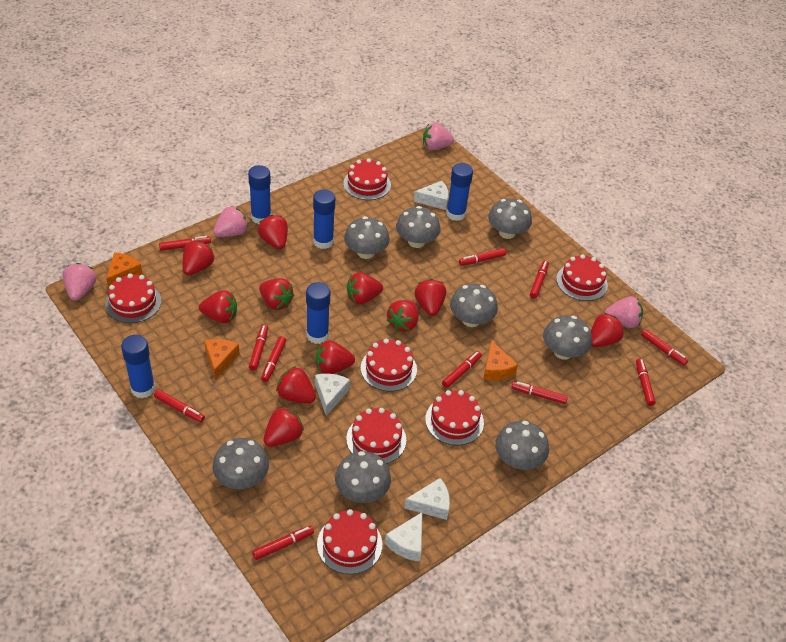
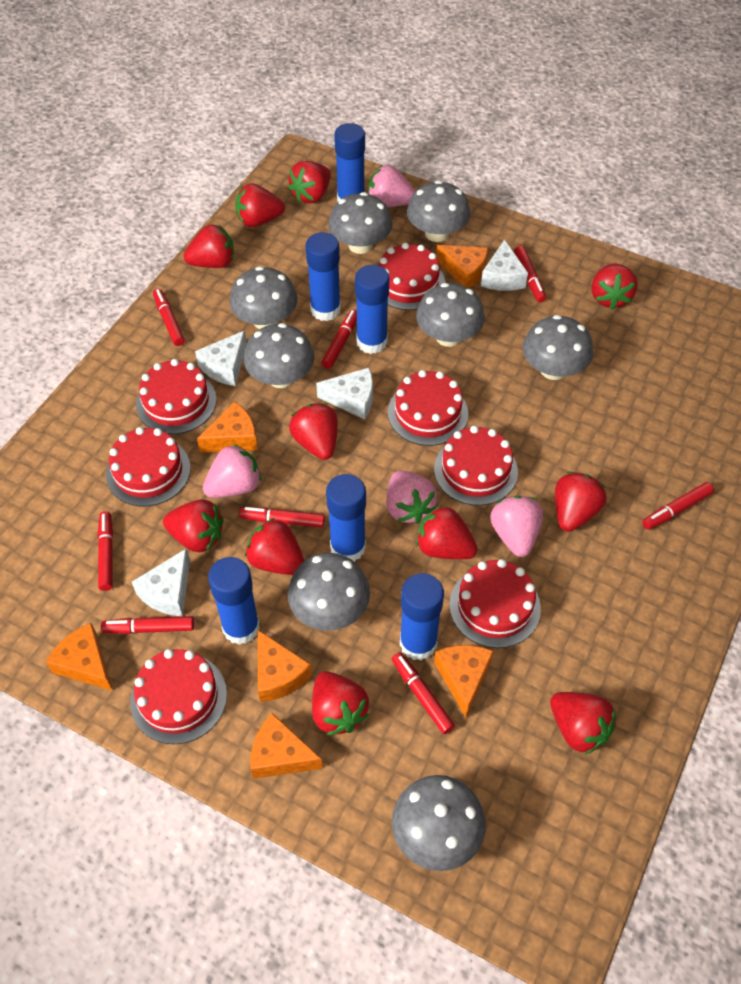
blue glue stick: [121,335,155,398] [248,165,271,224] [306,282,331,344] [313,190,335,249] [446,163,473,221] = 5 -> [208,557,260,645] [306,232,341,321] [326,474,366,562] [334,123,365,201] [355,265,389,354] [400,573,444,661] = 6
orange cheese: [106,252,143,289] [204,339,239,380] [483,340,518,380] = 3 -> [46,623,113,691] [197,401,258,452] [251,713,323,779] [258,630,312,702] [434,645,494,718] [436,245,488,289] = 6
red marker: [154,390,205,422] [159,236,211,251] [249,325,268,371] [252,526,314,560] [261,336,286,382] [442,351,482,388] [459,248,506,266] [511,381,568,404] [530,260,549,299] [636,358,656,406] [641,329,688,366] = 11 -> [98,511,113,591] [101,616,194,634] [153,289,185,346] [239,507,325,528] [321,309,357,369] [392,652,455,734] [514,246,546,302] [642,482,714,530] = 8

